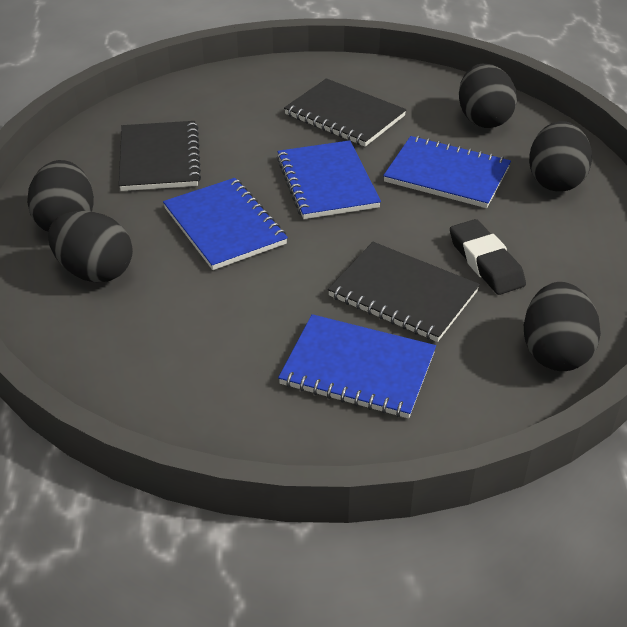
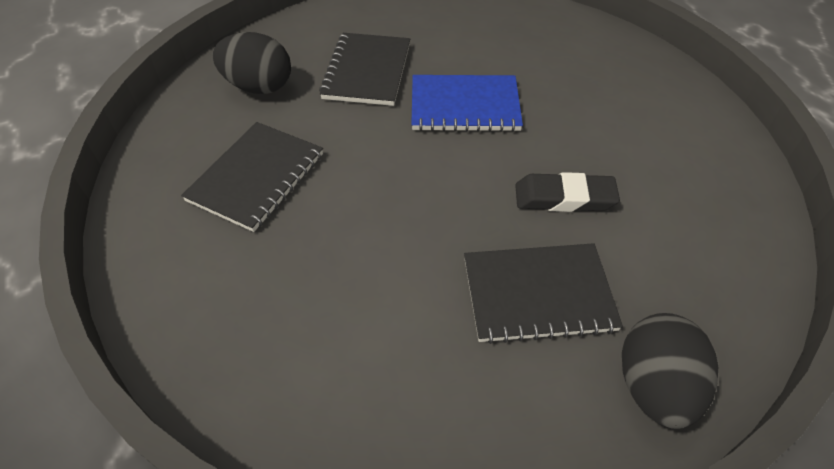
black egg: [27,160,94,232] [48,211,133,282] [459,63,517,128] [524,282,601,371] [529,121,592,192] = 5 -> [213,32,291,94] [622,313,718,429] = 2
blue notebook: [163,178,288,270] [277,140,381,219] [278,314,436,418] [383,136,511,208] = 4 -> [411,75,523,132] = 1

